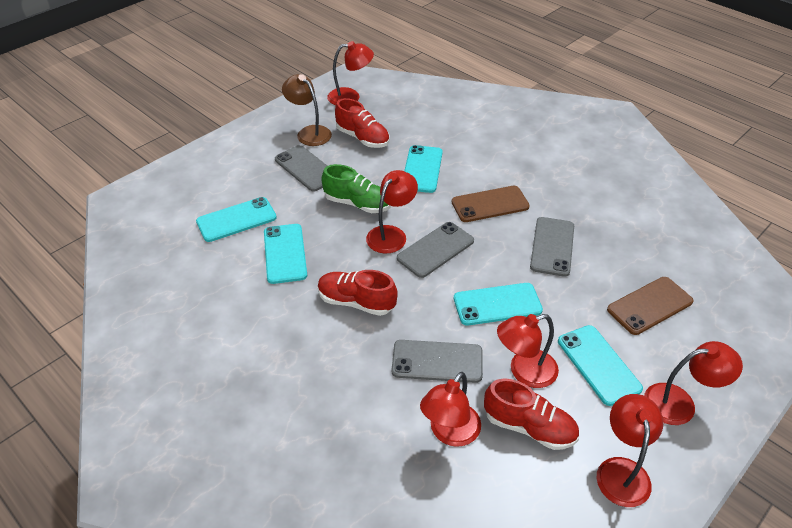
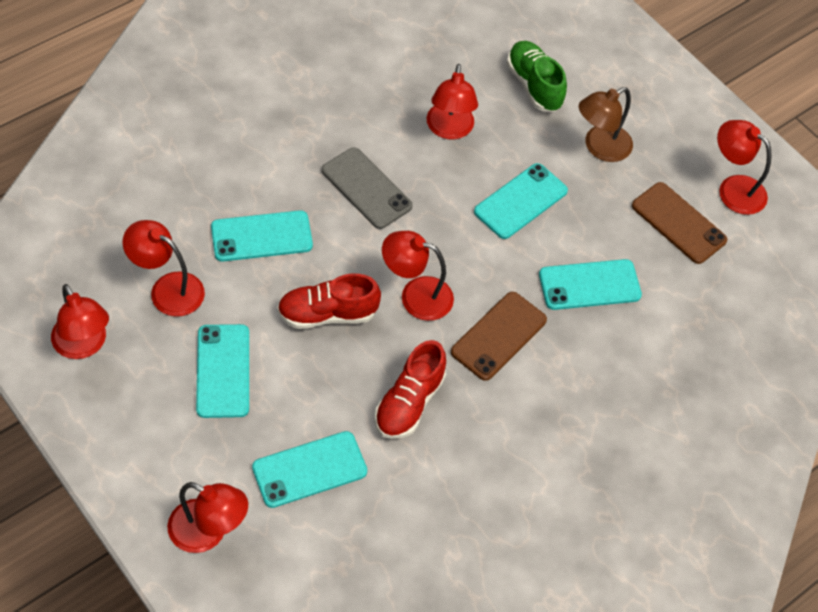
grey phone: [275,145,327,192] [392,340,483,383] [397,222,474,278] [530,217,574,277] = 4 -> [322,147,413,229] = 1
red shoe: [318,270,398,316] [335,98,390,148] [484,378,579,450] = 3 -> [277,274,381,329] [375,340,446,439] = 2

